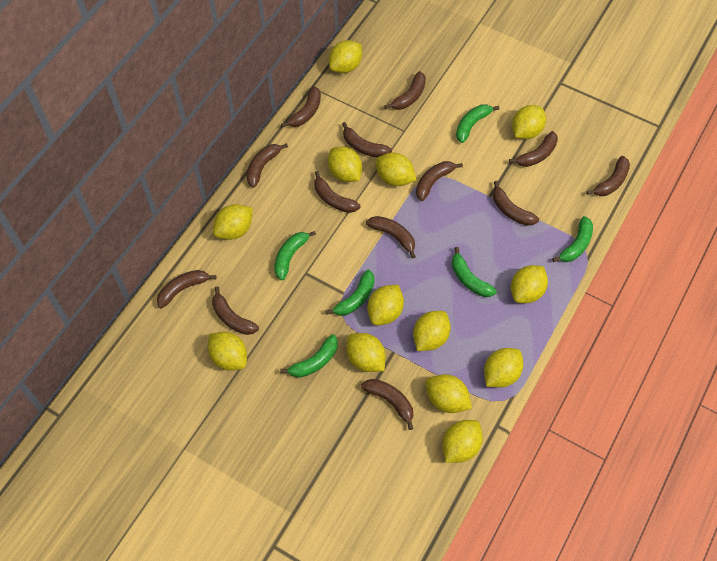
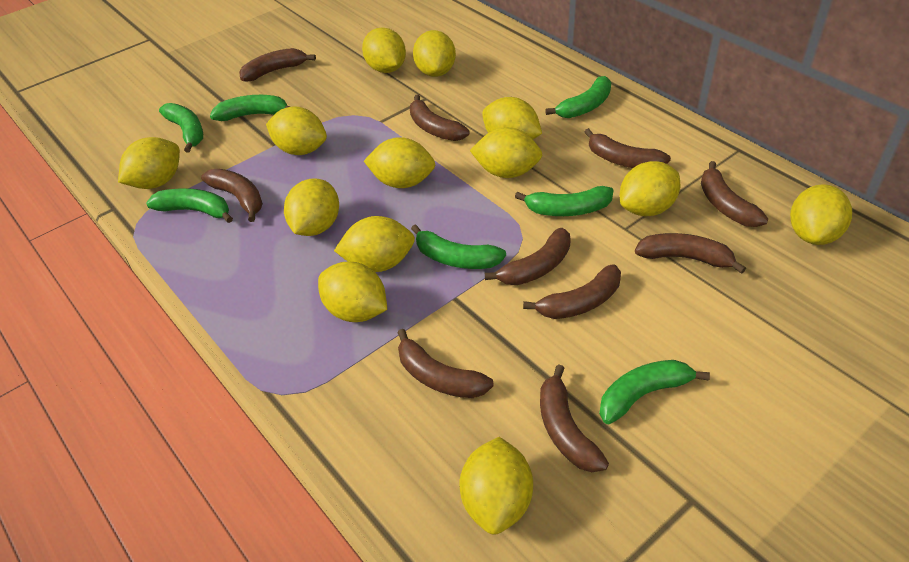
brown banana: [157,270,217,309] [212,286,259,335] [246,143,288,188] [281,86,321,127] [314,171,360,213] [342,122,392,157] [361,379,413,430] [366,216,416,259] [384,71,426,110] [416,161,463,201] [493,181,539,226] [509,131,558,167] [586,156,630,196] = 13 -> [201,169,263,222] [239,48,316,81] [398,329,494,398] [410,95,469,141] [485,228,571,285] [523,264,621,319] [540,364,609,472] [585,128,671,168] [635,233,746,274] [701,161,768,227] = 10
green banana: [274,231,316,280] [280,334,338,378] [326,270,374,316] [452,247,497,297] [456,104,499,143] [552,216,593,262] = 6 -> [146,188,233,223] [159,103,203,153] [210,95,291,121] [411,224,506,269] [515,186,614,216] [545,76,611,118] [599,360,710,424] = 7

